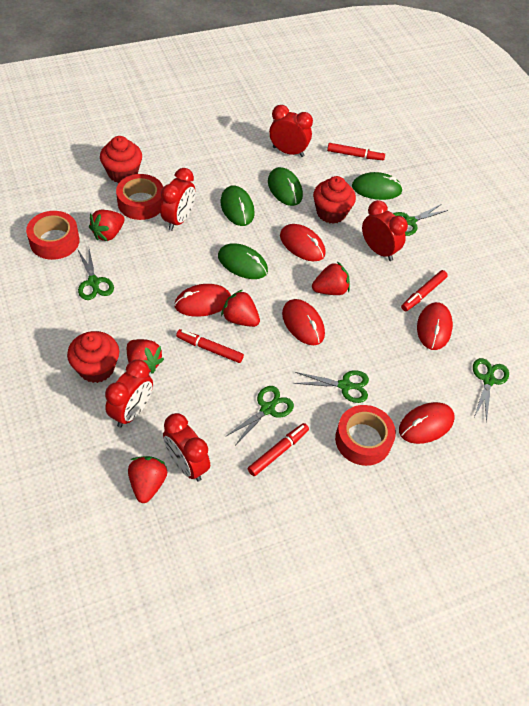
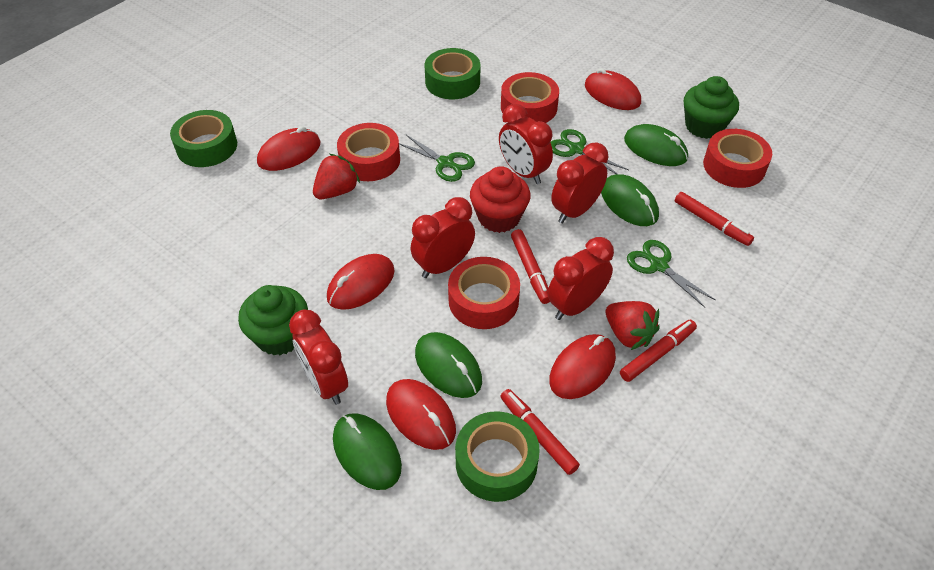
green cupcake: none = 0 -> [238,285,308,355] [684,76,739,139] = 2
green scissors: [78,249,114,300] [225,386,294,444] [294,370,369,403] [393,204,448,236] [473,358,509,423] = 5 -> [399,135,475,182] [550,129,629,174] [627,240,716,308] = 3
green tape: none = 0 -> [170,110,237,167] [425,48,480,99] [455,411,540,502] = 3
red cupcake: [67,331,119,383] [100,136,142,183] [313,176,356,224] = 3 -> [470,166,530,233] = 1
red strawberry: [89,210,125,241] [127,339,164,374] [128,456,167,503] [221,290,260,327] [312,262,350,295] = 5 -> [313,154,360,199] [606,301,660,350] = 2
red tape: [26,211,80,260] [116,174,163,220] [335,405,396,466] = 3 -> [337,123,400,181] [448,257,520,329] [501,72,559,123] [703,129,772,188] = 4

